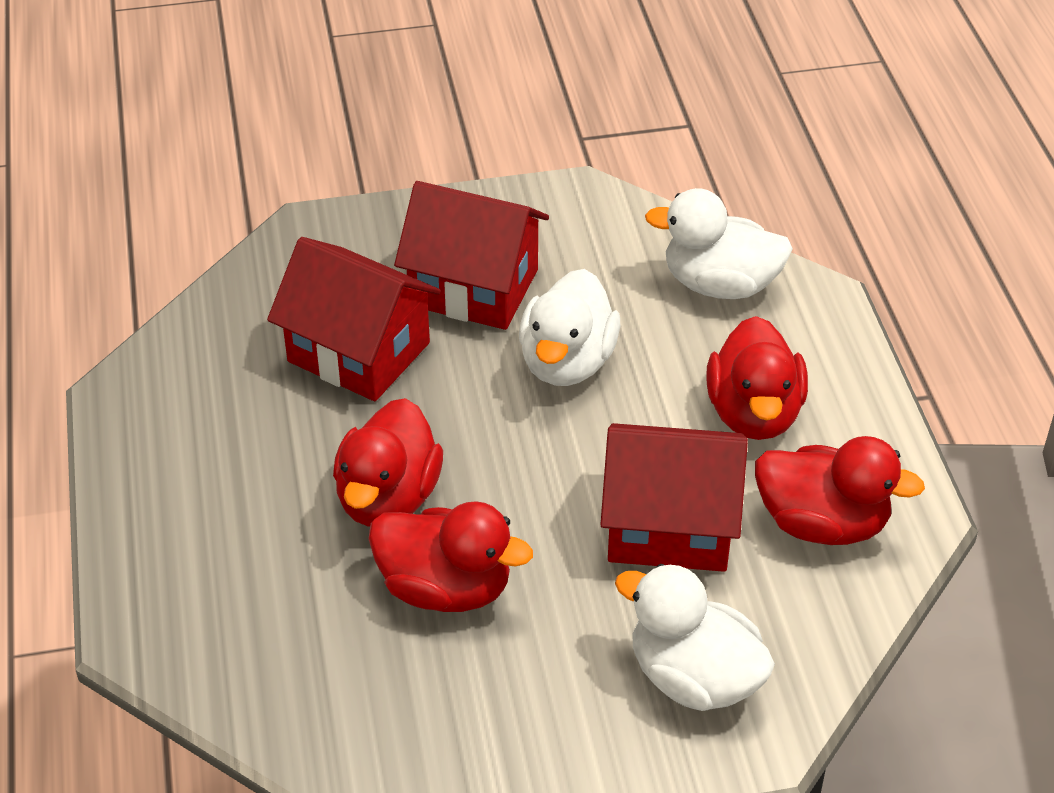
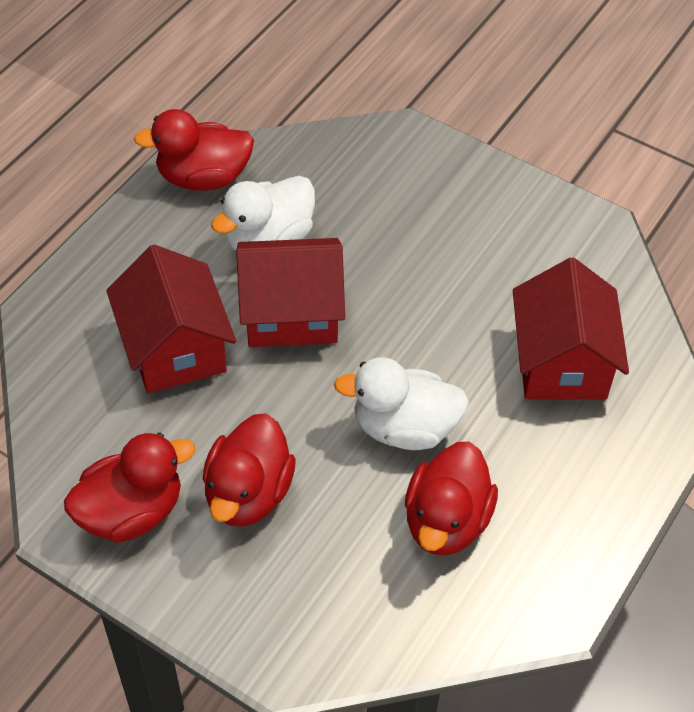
white duck: [519,269,620,386] [615,564,775,711] [645,188,793,299] = 3 -> [211,176,315,251] [334,357,469,450] = 2

